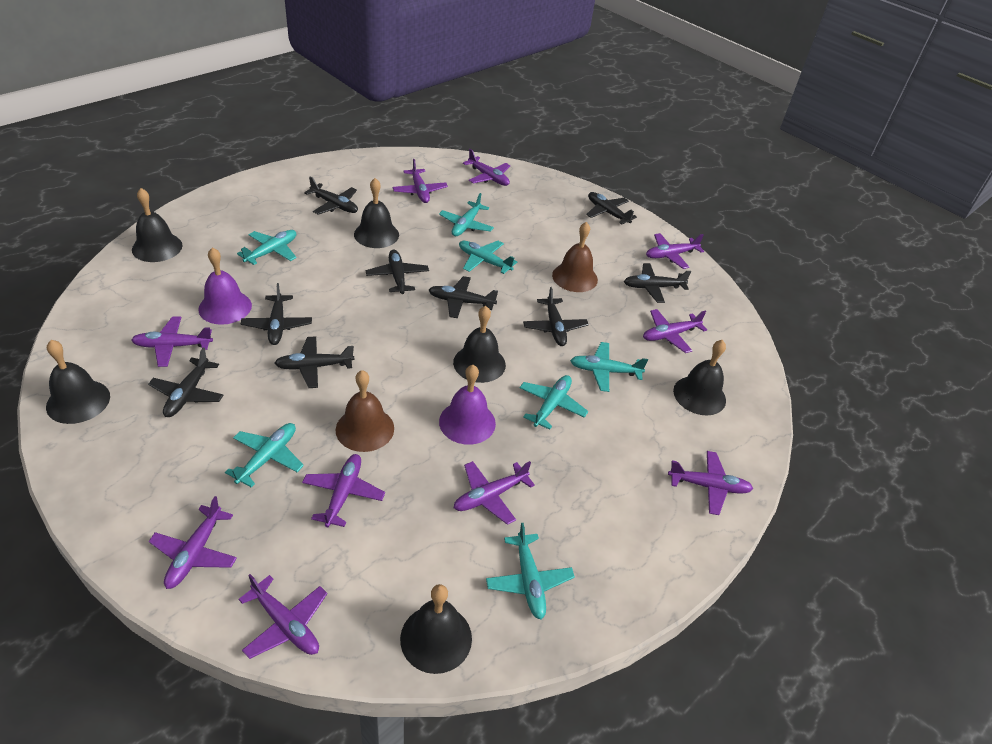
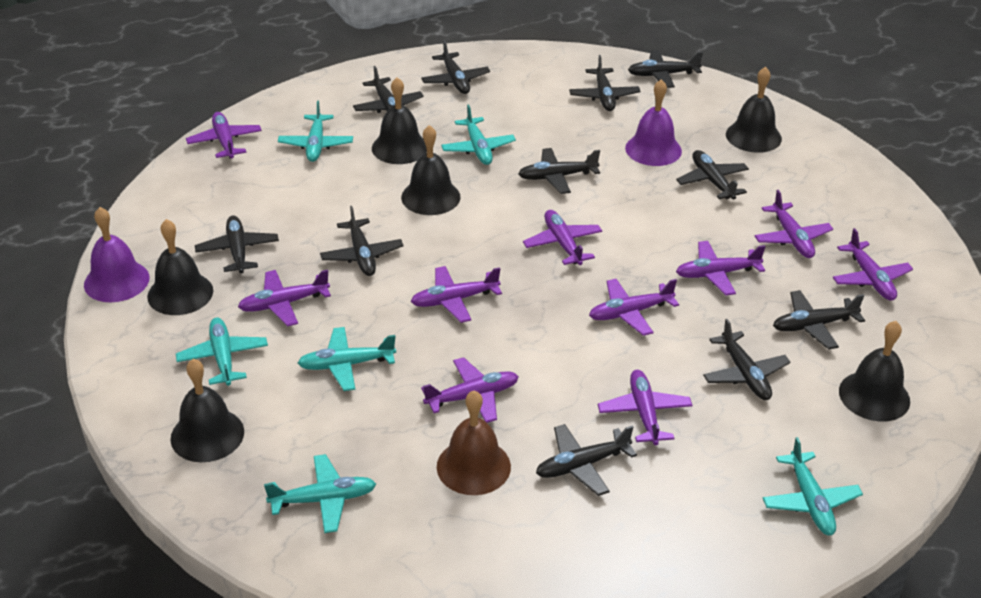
black plane: [148,348,224,417] [241,283,312,345] [274,336,354,388] [304,177,358,215] [365,249,429,294] [429,276,498,318] [523,287,589,346] [586,192,637,224] [624,263,691,303] = 9 -> [195,215,279,273] [320,206,403,276] [353,66,424,113] [421,40,490,94] [518,148,600,194] [536,424,637,496] [569,55,641,111] [628,50,703,88] [676,150,749,200] [703,319,790,400] [773,290,865,350] = 11
brown bell: [336,370,394,452] [552,222,598,292] = 2 -> [437,390,511,495] = 1
turquoise plane: [225,423,304,487] [237,230,296,265] [439,193,494,236] [459,241,517,274] [486,523,575,619] [520,375,588,430] [570,342,648,392] = 7 -> [176,318,268,386] [264,454,376,533] [278,100,353,162] [298,327,396,391] [441,105,516,165] [763,437,863,536] = 6

